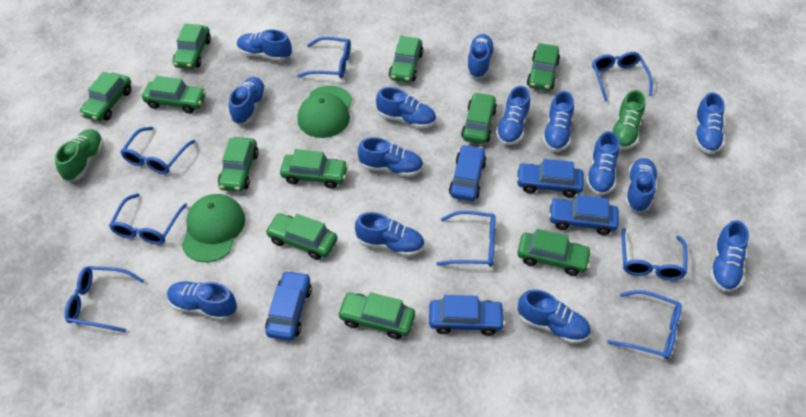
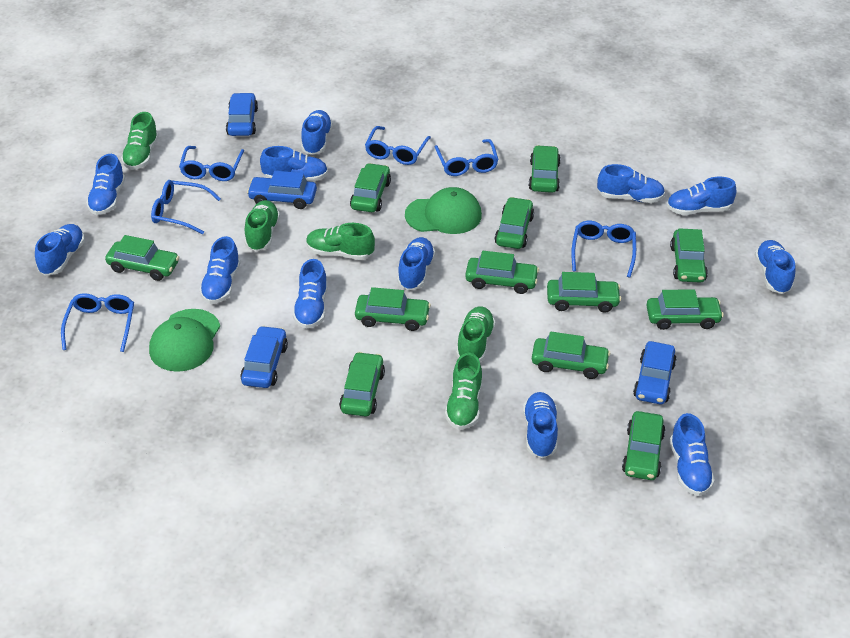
blue car: [265,270,312,341] [429,295,505,336] [449,144,487,201] [516,159,584,197] [549,195,619,235] = 5 -> [226,93,258,136] [240,326,288,388] [247,171,317,209] [633,341,677,404] = 4
blue glasses: [64,266,145,332] [109,193,187,245] [120,127,195,174] [297,37,351,79] [436,211,496,267] [592,52,653,102] [607,290,682,359] [621,228,688,280] = 8 -> [61,293,134,352] [151,180,221,234] [179,146,244,181] [365,126,431,165] [435,139,499,176] [571,221,636,278] = 6
blue shoe: [167,281,237,321] [229,77,267,125] [237,29,292,61] [355,212,425,257] [358,137,423,177] [376,87,436,129] [467,34,495,79] [496,86,530,145] [518,289,591,344] [542,91,574,152] [586,131,619,195] [625,158,658,212] [695,92,725,154] [710,220,749,292] = 14 -> [35,224,85,275] [86,154,125,215] [199,236,240,304] [260,146,328,182] [293,259,328,329] [301,110,333,155] [397,237,435,290] [523,392,558,458] [597,164,665,203] [667,177,736,215] [670,413,715,496] [755,240,796,294] = 12
green car: [80,72,131,122] [142,76,206,113] [173,24,211,69] [218,137,259,192] [265,213,337,260] [280,149,348,189] [337,292,415,339] [389,36,423,83] [461,92,497,144] [517,229,592,276] [527,43,560,91] = 11 -> [105,235,179,281] [339,352,385,417] [350,163,391,212] [355,287,431,331] [465,251,539,294] [495,197,534,249] [529,145,561,193] [532,332,610,379] [547,272,621,313] [622,411,665,480] [646,289,724,330] [670,229,708,283] = 12
green shoe: [55,129,104,182] [611,90,645,150] = 2 -> [121,112,159,170] [245,200,280,251] [306,223,375,260] [445,353,482,430] [456,306,496,362] = 5

